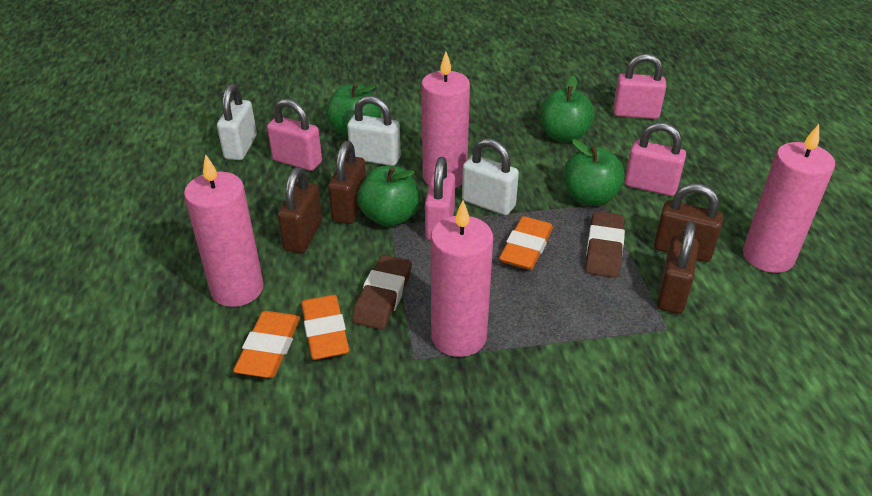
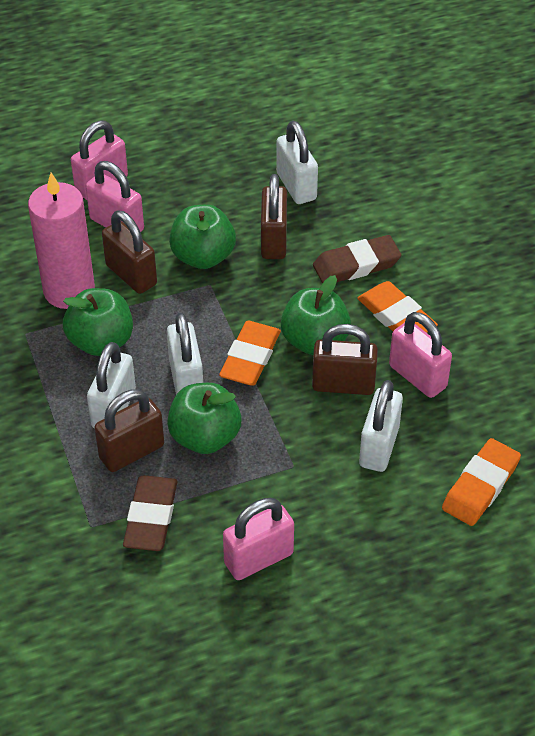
pink candle: [184,154,264,307] [421,52,470,188] [431,201,493,357] [743,124,835,273] = 4 -> [28,173,95,309] = 1
white padlock: [217,84,257,160] [347,96,401,166] [462,138,519,215] = 3 -> [87,342,136,429] [167,313,203,394] [276,121,318,204] [359,380,403,472] = 4

